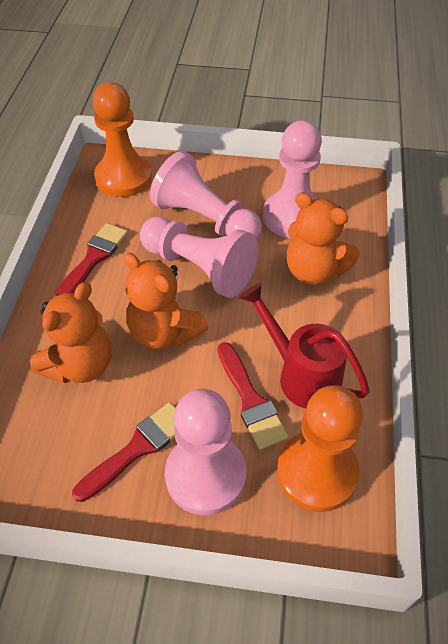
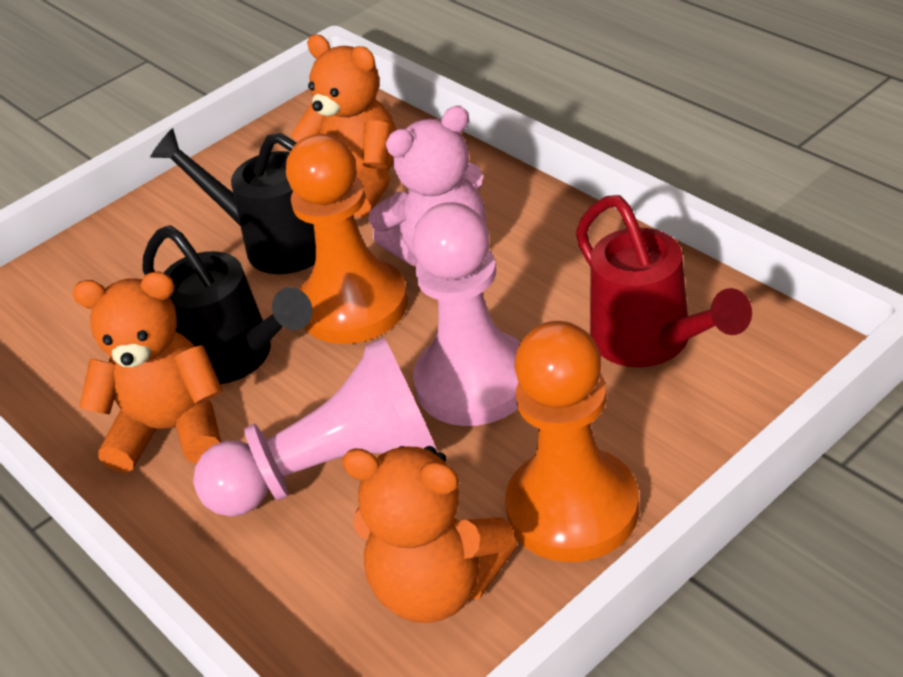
black watering can: none = 0 -> [142,225,313,384] [150,128,316,274] = 2
pink pawn: [140,217,258,298] [150,151,262,240] [165,389,246,515] [263,120,322,238] = 4 -> [193,337,438,517] [412,202,520,426] = 2
pink teddy bear: none = 0 -> [368,106,486,266] = 1
red brush: [54,223,128,297] [72,402,176,502] [218,342,288,450] = 3 -> none = 0

